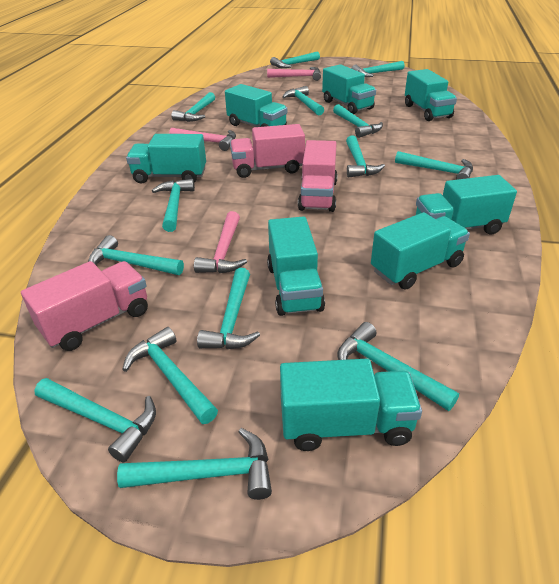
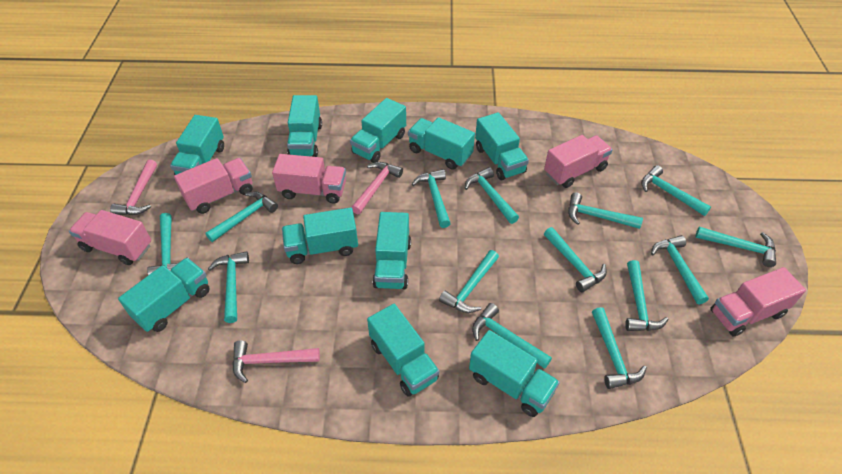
pink truck: [21,261,148,351] [230,124,305,178] [298,140,338,212] = 3 -> [69,210,151,265] [174,158,252,214] [272,154,346,204] [544,135,612,188] [710,267,806,337] = 5
turquoise truck: [126,134,206,183] [225,84,287,127] [267,216,325,316] [280,359,422,451] [322,64,376,114] [371,212,470,290] [405,69,457,121] [416,175,517,235] = 8 -> [118,258,210,332] [170,115,224,175] [282,208,358,264] [287,95,322,157] [350,98,406,163] [367,304,439,397] [373,212,411,289] [408,117,475,170] [469,330,560,417] [475,112,529,180] = 10

